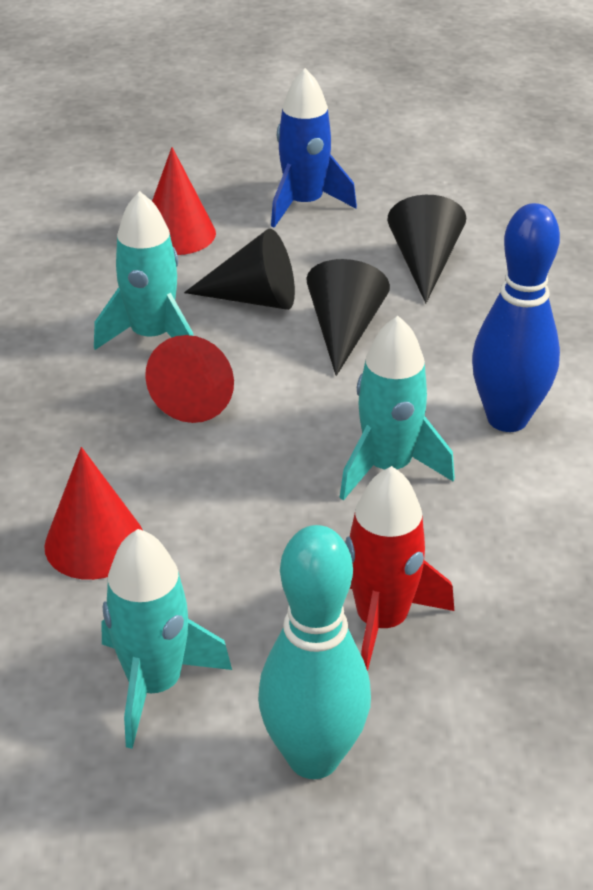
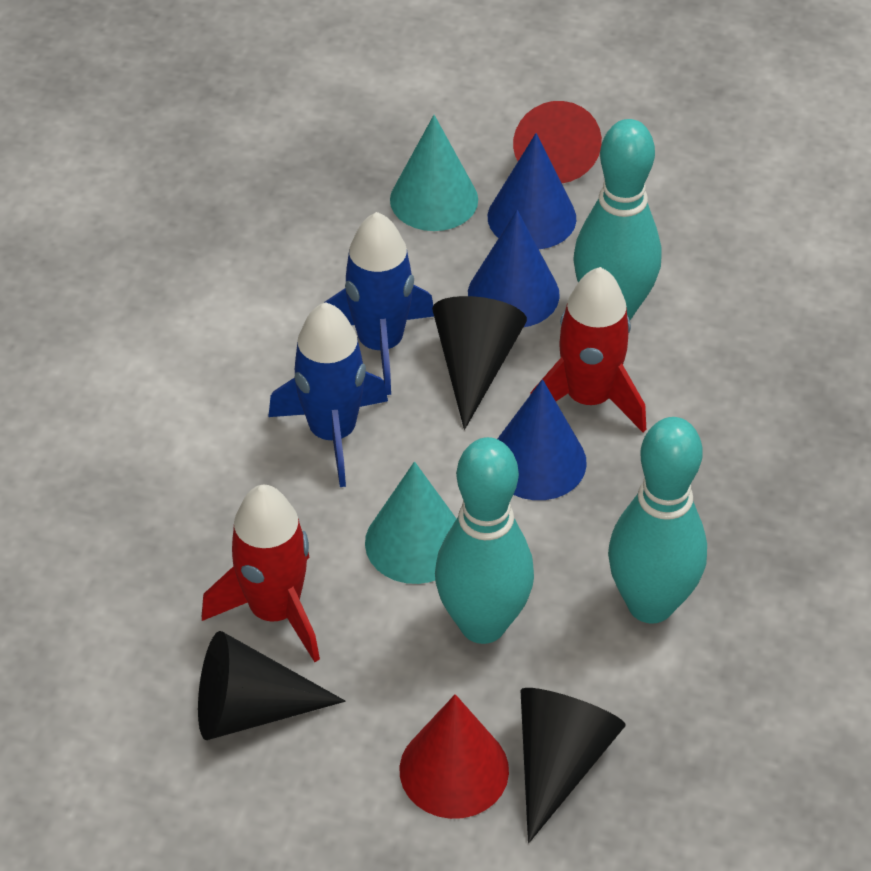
blue bowling pin: [472,203,560,432] = 1 -> none = 0
blue cone: none = 0 -> [468,210,560,327] [488,133,576,249] [497,379,587,500] = 3
blue rocket: [271,68,357,228] = 1 -> [268,302,388,487] [324,212,434,395] = 2
red cone: [44,447,142,580] [145,335,234,423] [152,147,216,255] = 3 -> [399,694,509,819] [513,101,602,183] = 2
red rocket: [345,466,454,671] = 1 -> [202,485,320,662] [530,267,646,433] = 2
turquoise bowling pin: [258,525,371,779] = 1 -> [435,437,534,644] [573,119,661,320] [608,417,707,624] = 3
turquoise cone: none = 0 -> [365,462,456,584] [390,115,478,231] = 2
turquoise rocket: [94,191,194,350] [101,529,232,749] [339,316,455,501] = 3 -> none = 0

